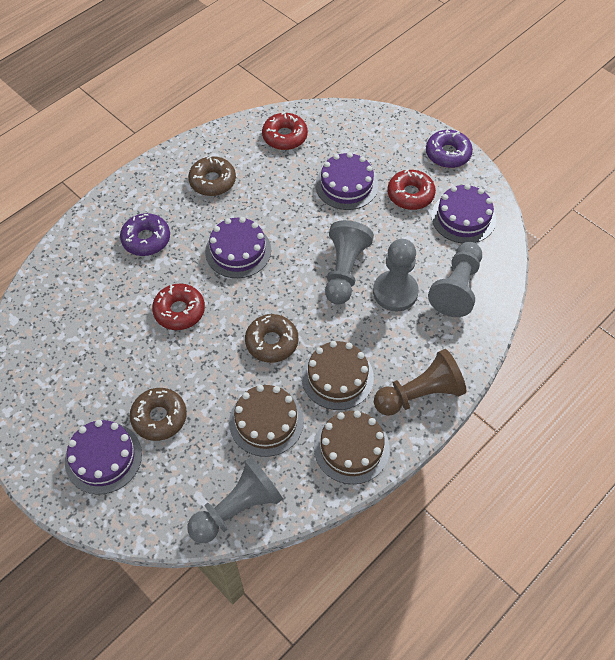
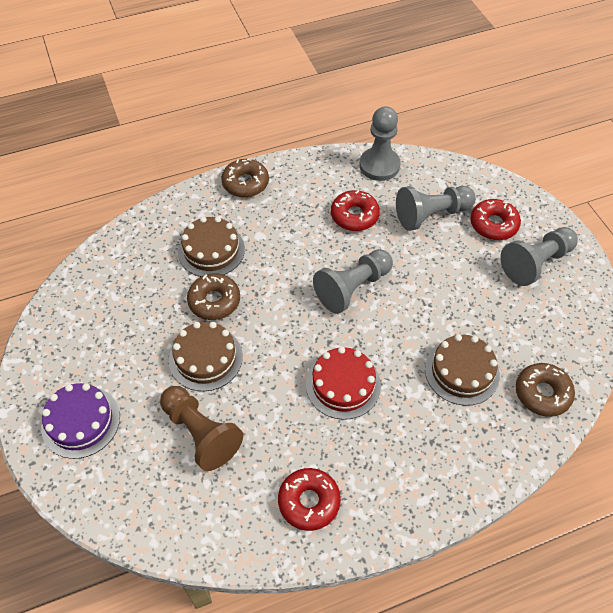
purple cake: [65,420,142,494] [205,217,271,278] [315,152,378,210] [431,184,496,244] = 4 -> [41,383,120,459] = 1
purple donut: [120,213,170,256] [426,129,473,168] = 2 -> none = 0
red cake: none = 0 -> [306,347,381,420] = 1

